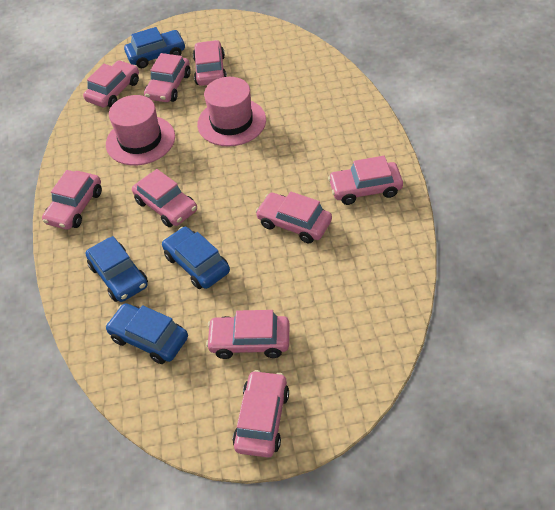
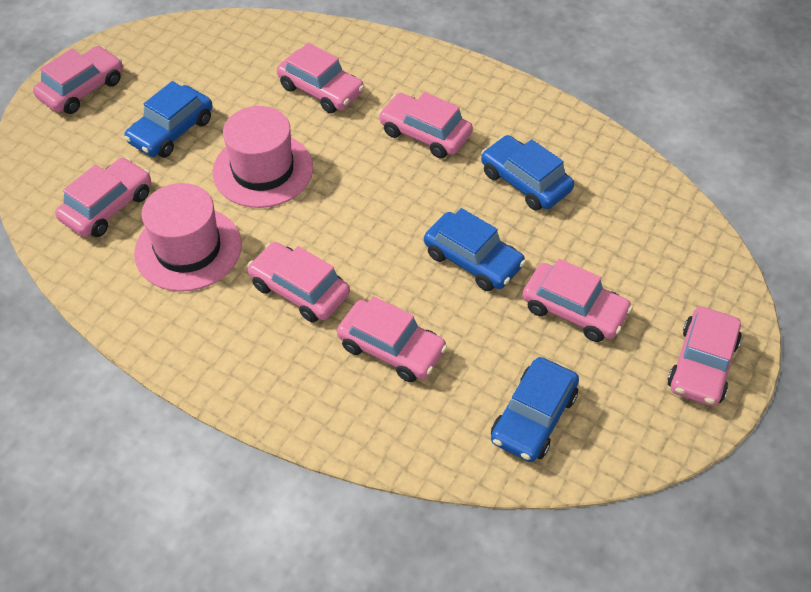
pink car: [42,170,102,230] [83,60,139,108] [132,169,197,227] [144,53,191,102] [193,40,227,86] [206,310,289,359] [233,370,289,458] [255,191,332,244] [328,156,403,205] = 9 -> [33,46,123,114] [55,158,151,237] [247,242,350,323] [277,43,364,113] [337,296,447,382] [378,92,473,158] [522,259,633,342] [667,306,742,406] = 8

